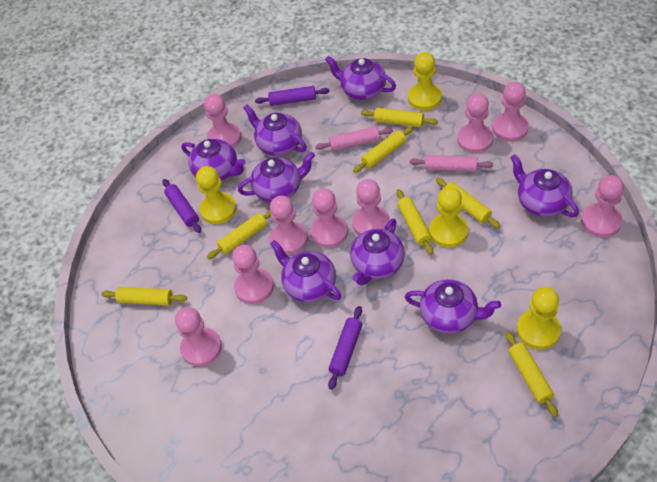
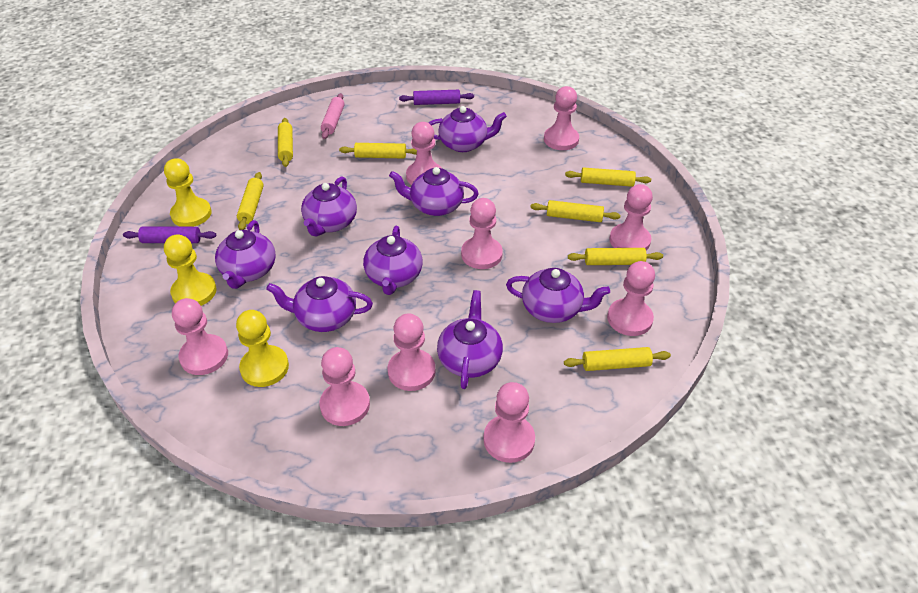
pink rolling pin: [315,126,393,151] [410,155,493,172] = 2 -> [321,93,345,139] = 1
purple rolling pin: [162,179,201,233] [255,86,330,106] [328,306,362,390] = 3 -> [123,227,216,243] [399,90,474,105] = 2
yellow pawn: [196,166,236,224] [408,52,442,111] [429,187,468,248] [517,287,561,350] = 4 -> [164,158,212,227] [164,235,217,306] [236,310,289,387] = 3

